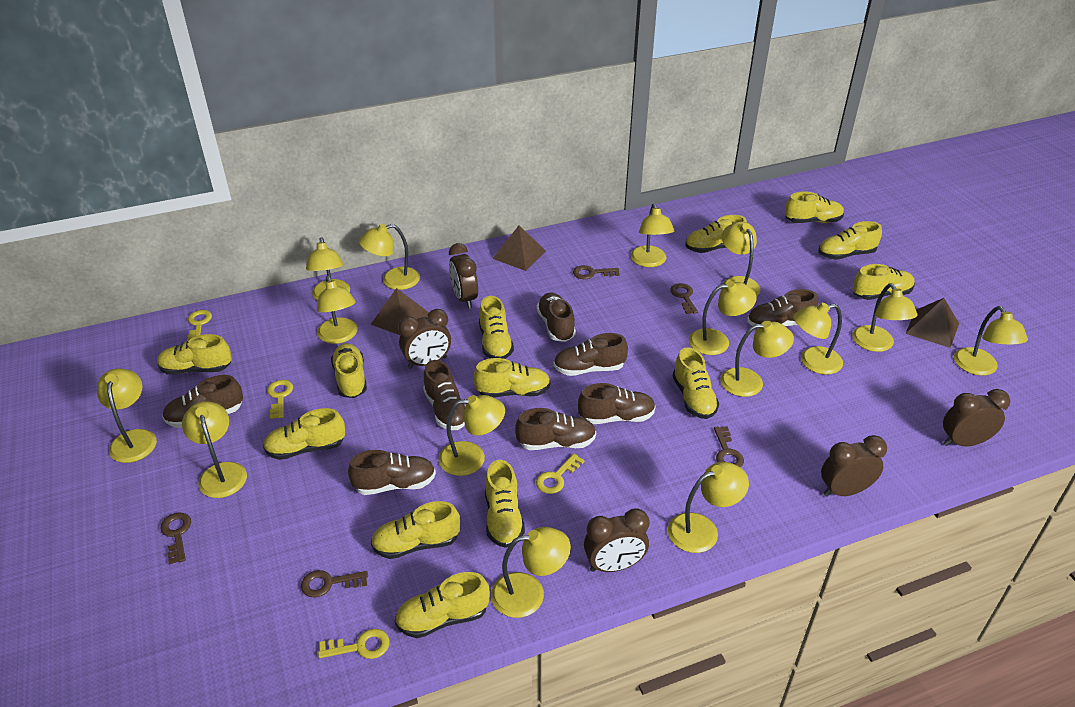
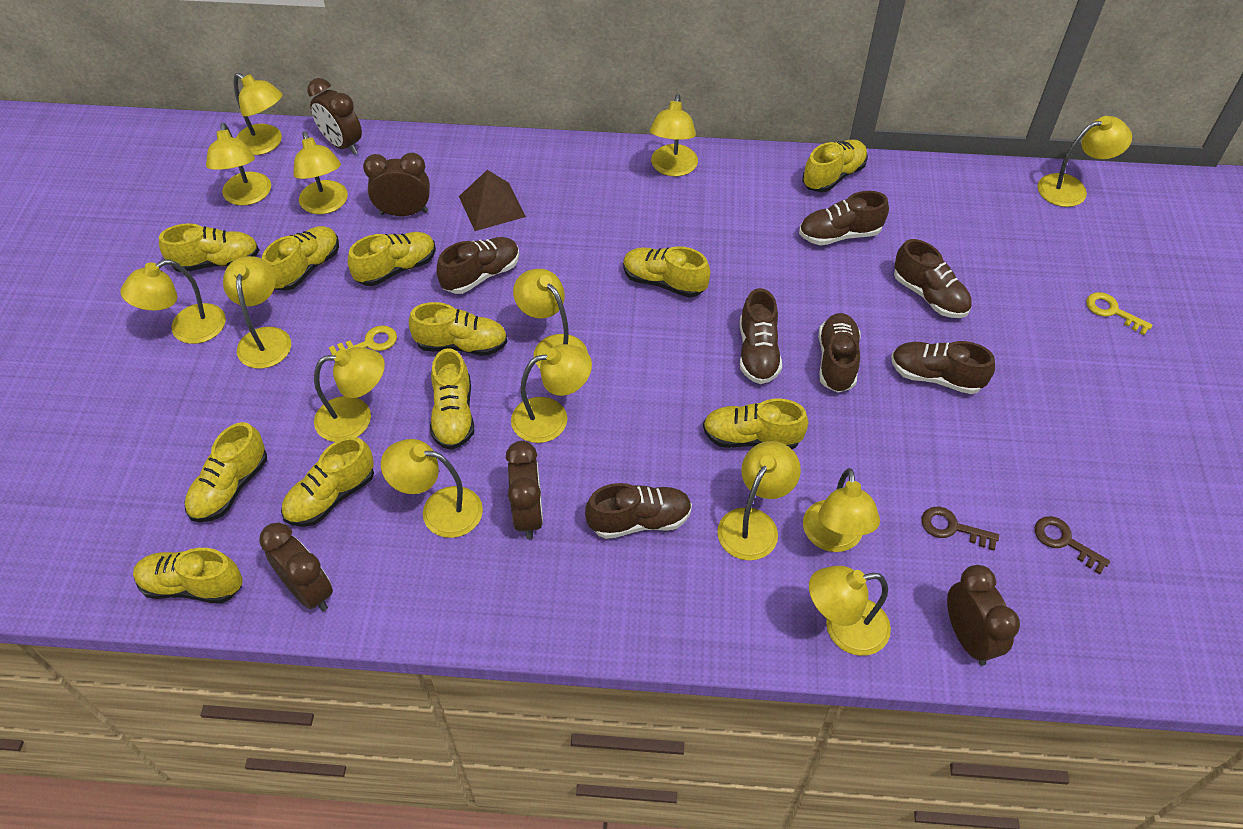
brown key: [160,513,191,565] [301,570,368,598] [573,265,619,279] [670,283,698,314] [714,426,744,467] = 5 -> [922,507,999,550] [1035,516,1110,574] = 2
brown pyramid: [370,288,429,335] [492,226,546,271] [905,298,959,348] = 3 -> [459,170,526,231] = 1
brown shoe: [162,375,243,428] [348,450,436,495] [423,360,465,430] [515,408,596,450] [536,293,576,342] [553,333,628,376] [578,383,656,424] [747,289,818,329] = 8 -> [437,237,520,294] [585,483,692,539] [740,288,782,384] [799,191,889,245] [818,313,860,393] [891,341,995,394] [894,239,972,318] = 7
yellow key: [187,310,212,341] [267,380,293,419] [318,629,390,659] [536,454,585,494] = 4 -> [329,325,397,355] [1086,292,1153,335] = 2
yellow lamp: [97,369,157,463] [182,401,247,498] [306,237,350,301] [317,276,358,344] [359,224,420,290] [439,395,505,476] [491,527,571,618] [631,204,674,267] [668,462,749,553] [689,281,757,355] [720,321,794,397] [722,221,761,296] [793,303,843,374] [852,283,917,352] [954,306,1028,375] = 15 -> [121,259,226,344] [206,123,271,206] [223,256,291,369] [234,73,283,155] [293,131,348,214] [314,347,385,442] [381,439,483,538] [511,344,592,443] [513,269,588,369] [650,94,698,177] [717,441,801,561] [803,468,880,552] [809,566,891,656] [1038,116,1132,207] = 14
yellow shoe: [157,334,232,375] [263,408,345,460] [331,343,367,398] [371,501,460,559] [395,572,490,638] [473,358,551,398] [479,296,514,359] [485,460,525,548] [673,347,719,419] [685,215,747,253] [785,192,844,223] [818,221,882,260] [852,264,915,300] = 13 -> [133,548,243,603] [159,223,259,272] [184,422,267,522] [262,226,339,291] [281,437,374,527] [348,232,436,286] [409,302,507,356] [430,348,474,450] [623,246,710,298] [703,399,809,449] [802,139,868,192] = 11

